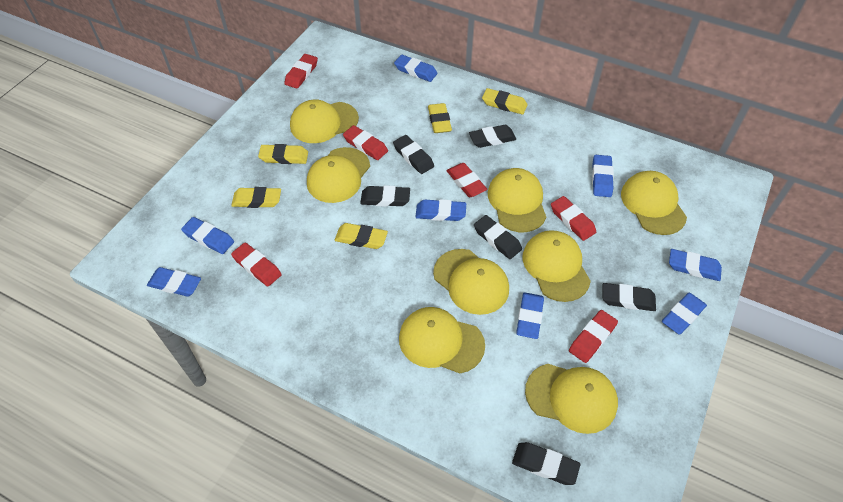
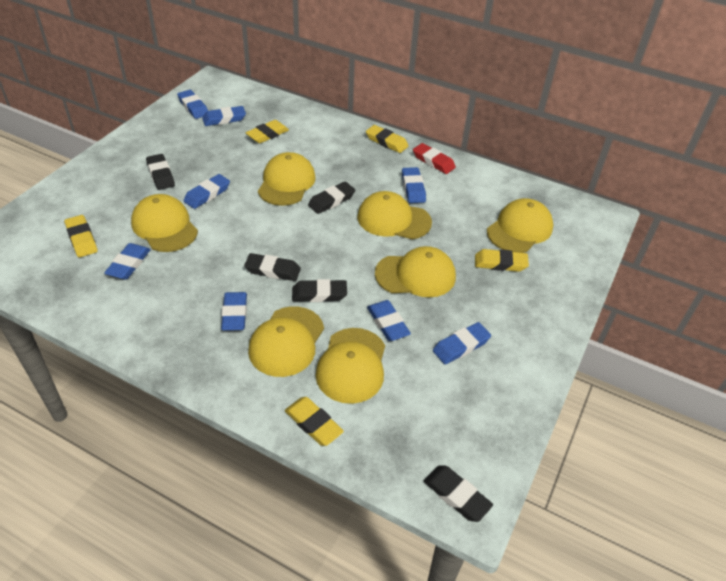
black eraser: [360,185,410,207] [393,135,434,174] [469,125,516,148] [474,215,522,259] [512,442,581,485] [602,283,656,311] = 6 -> [146,154,175,190] [244,253,301,281] [292,279,347,302] [308,182,355,214] [424,465,493,522] = 5
red eraser: [231,243,282,287] [284,54,318,89] [343,125,388,160] [446,163,487,197] [551,196,596,241] [569,310,618,363] = 6 -> [413,143,456,174] = 1
yellow cap: [290,99,359,143] [307,147,370,203] [399,307,485,373] [433,249,509,315] [488,168,546,232] [523,230,591,302] [525,364,618,434] [621,171,687,235] = 8 -> [131,194,198,252] [248,306,324,377] [258,152,316,206] [316,328,385,404] [357,191,432,239] [375,246,456,297] [487,198,553,253] = 7

